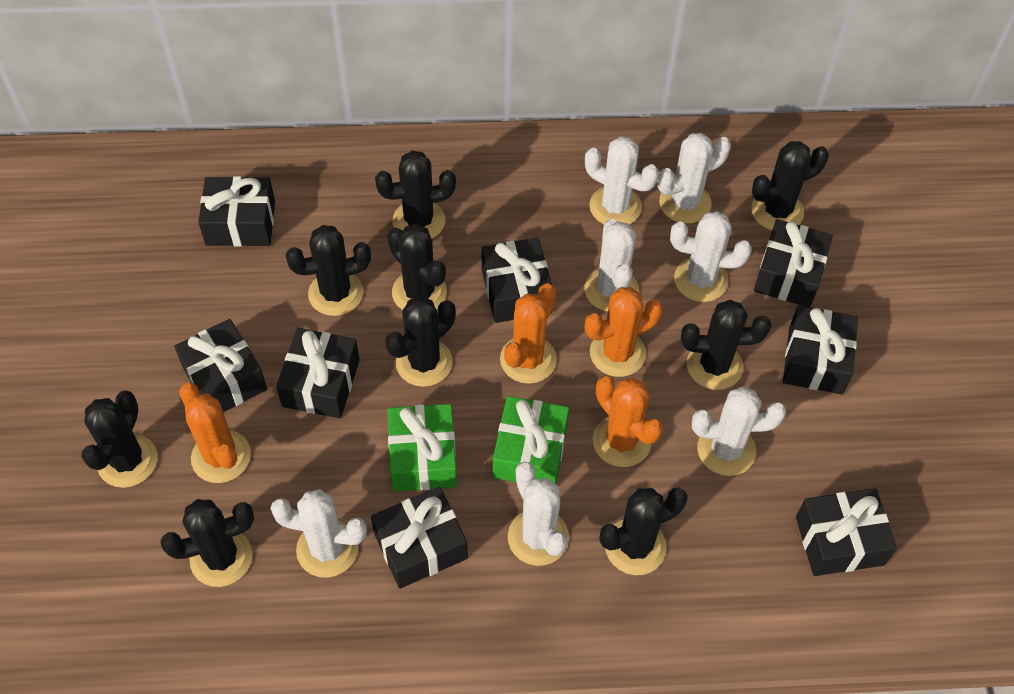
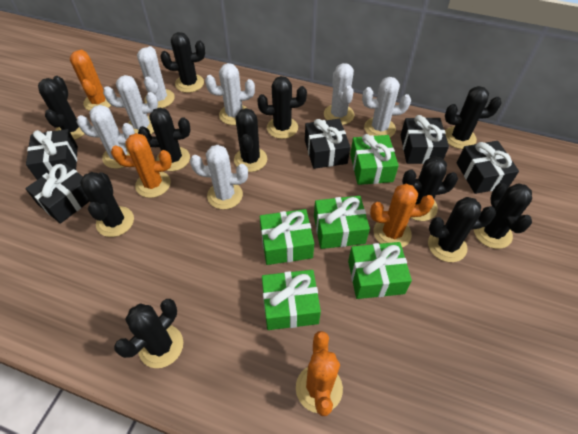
black cactus: [81,390,157,488] [160,499,254,587] [285,225,371,316] [375,150,456,239] [385,296,456,387] [387,224,447,310] [599,488,688,575] [681,300,771,390] [751,141,829,230] = 9 -> [38,76,84,140] [80,172,134,237] [114,299,183,368] [138,108,190,171] [160,32,205,93] [234,108,267,172] [257,76,307,139] [402,156,458,221] [428,197,496,262] [445,86,502,149] [474,183,532,249] = 11
black gift: [174,319,267,412] [198,176,275,246] [276,328,360,418] [371,487,468,589] [481,238,552,323] [754,219,833,307] [783,306,858,395] [796,488,897,576] = 8 -> [25,162,90,224] [26,129,78,180] [305,119,350,169] [400,115,449,164] [457,141,519,194] = 5
green gift: [388,404,457,492] [493,396,569,484] = 2 -> [260,209,314,265] [262,270,321,330] [314,196,370,249] [348,242,412,299] [350,134,399,185] = 5

